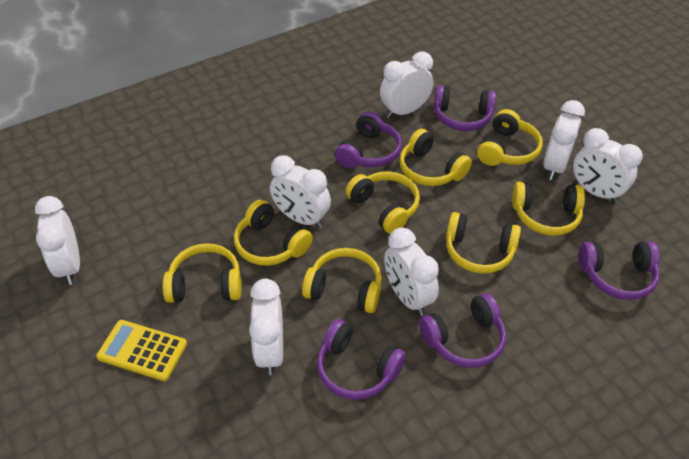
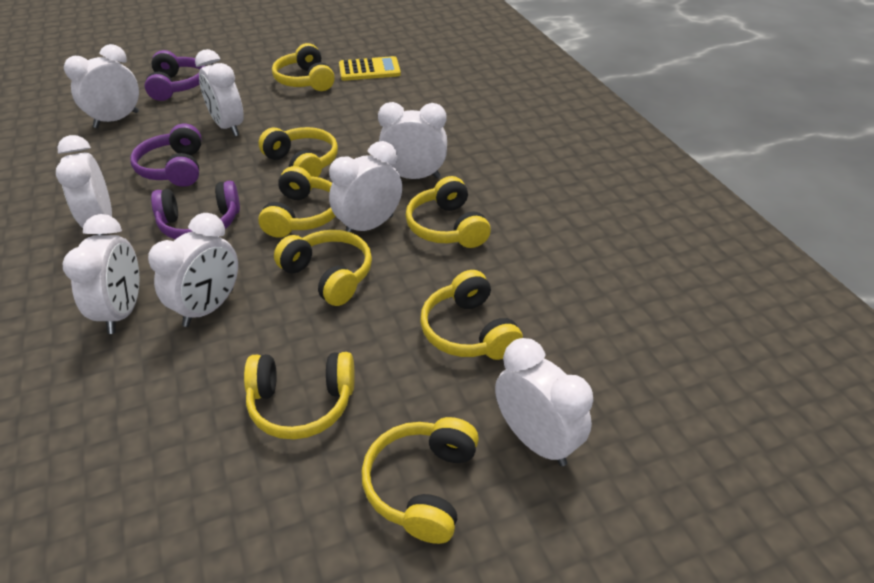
purple headphones: [317,319,406,400] [335,111,402,168] [419,293,506,368] [434,85,496,131] [579,241,660,300] = 5 -> [130,124,202,187] [145,50,204,101] [151,181,240,239] = 3
white clock: [35,196,80,285] [249,279,283,375] [270,155,331,228] [380,52,433,118] [384,228,439,316] [543,100,585,180] [573,128,643,203] = 7 -> [56,135,112,235] [63,214,140,334] [64,44,139,128] [148,213,238,327] [195,49,244,137] [329,141,402,233] [378,102,447,179] [495,338,593,466] = 8

